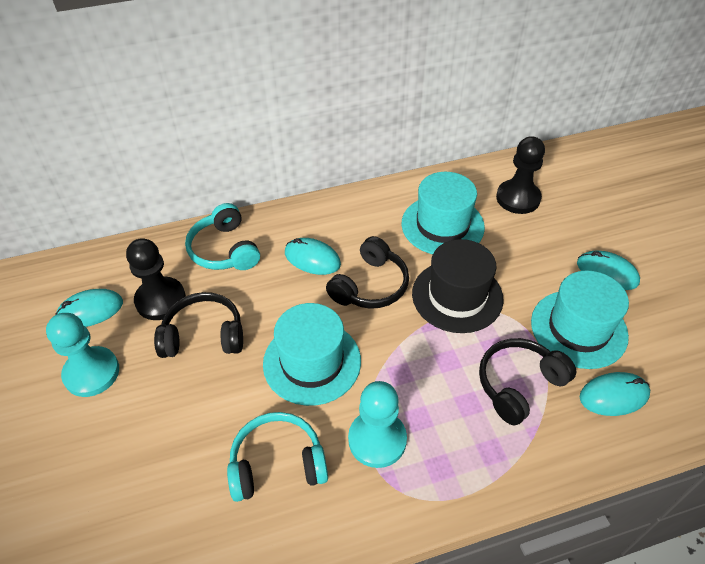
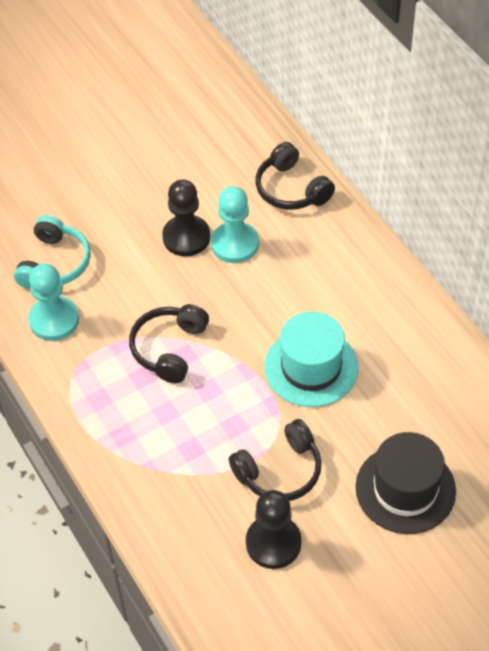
turquoise hat: [263,303,361,406] [401,172,485,254] [531,270,629,369] = 3 -> [264,311,359,407] = 1
turquoise headphones: [185,203,260,270] [227,412,328,502] = 2 -> [14,215,91,290] = 1
turquoise mouse: [55,289,123,327] [285,238,341,275] [577,251,640,290] [580,372,650,416] = 4 -> none = 0

